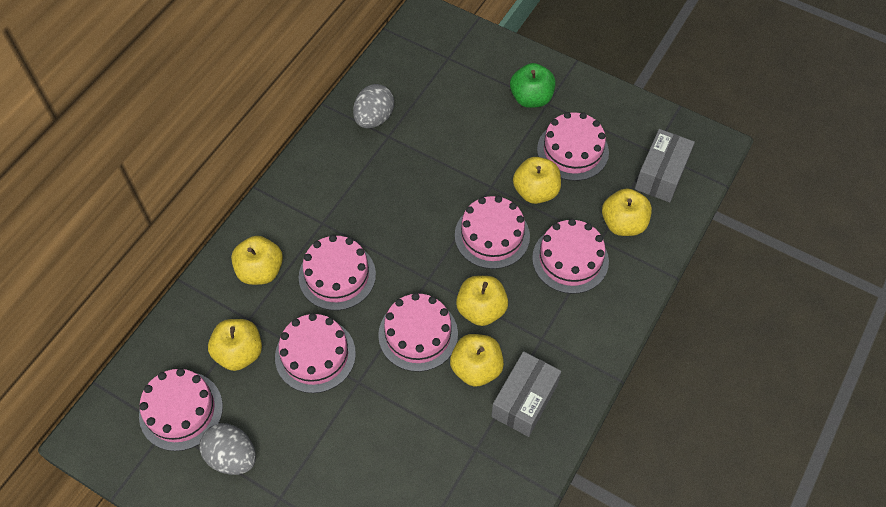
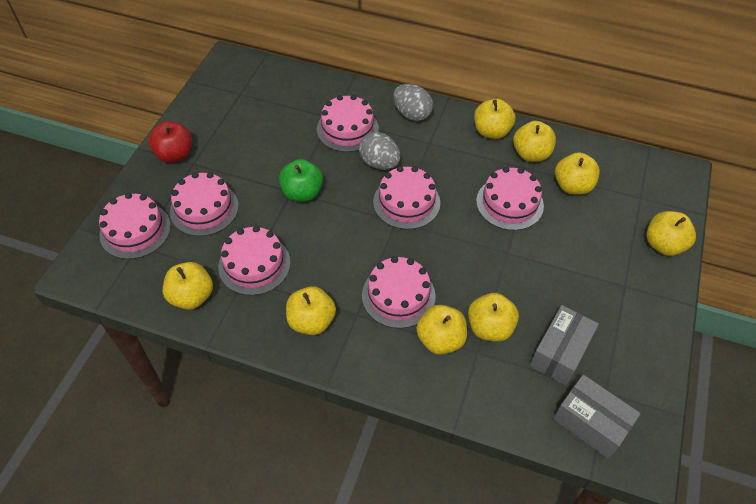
red apple: none = 0 -> [148,121,192,163] = 1
yellow apple: [208,319,262,371] [231,236,283,285] [450,334,504,387] [456,276,508,326] [513,157,561,204] [602,188,652,236] = 6 -> [163,262,213,310] [286,286,336,335] [416,305,467,355] [468,293,519,342] [474,99,515,139] [513,121,556,162] [555,152,600,195] [647,211,696,256] = 8

